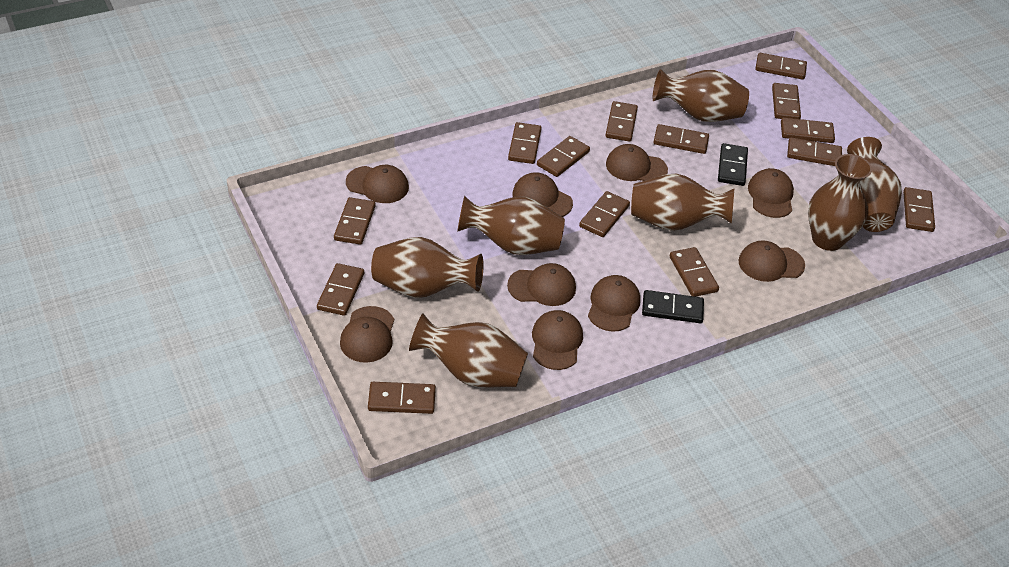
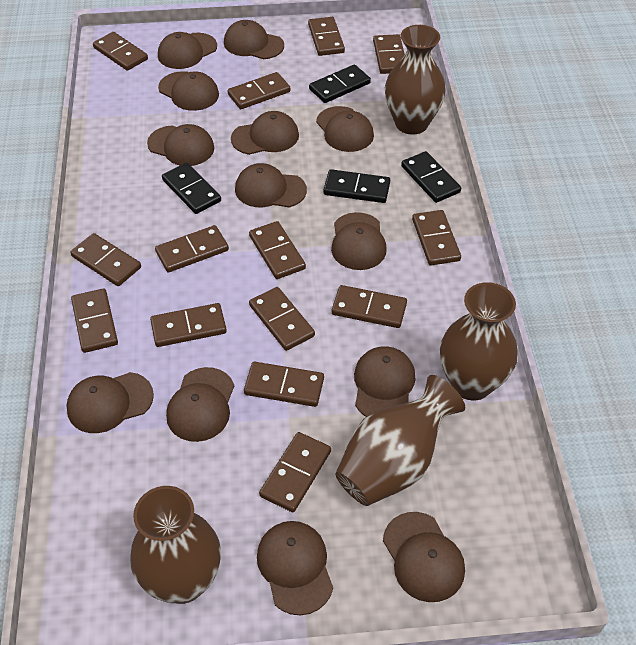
black domino: [642,290,704,323] [718,143,748,186] = 2 -> [162,163,221,214] [309,65,371,103] [323,169,390,203] [401,151,461,203] = 4
brown cap: [340,306,394,363] [346,165,409,203] [507,263,576,306] [513,172,573,217] [532,310,583,370] [588,275,640,332] [606,144,668,181] [739,240,805,282] [748,168,794,218] = 9 -> [66,372,154,433] [147,124,214,166] [158,32,217,69] [158,71,219,111] [166,367,234,442] [224,20,284,59] [231,111,299,155] [235,163,307,208] [257,521,333,615] [316,106,374,152] [331,212,387,270] [354,346,416,417] [383,512,465,602] = 13
brown vase: [371,237,484,298] [409,313,528,388] [457,196,565,255] [631,174,734,231] [653,69,749,122] [808,154,872,251] [847,137,902,232] = 7 -> [130,486,221,604] [335,375,465,506] [385,25,446,135] [440,282,518,400] = 4

